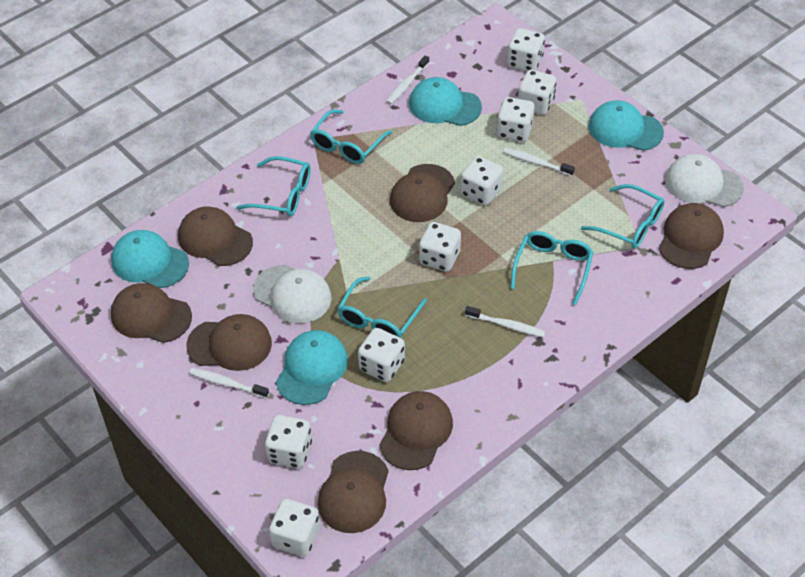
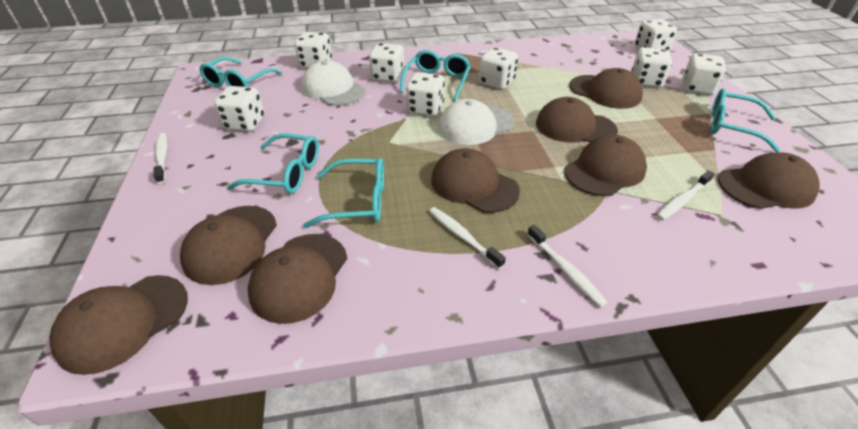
brown cap: [111,283,192,343] [178,206,253,266] [186,314,272,371] [318,451,389,533] [379,391,453,470] [390,164,455,222] [659,203,724,269] = 7 -> [49,275,188,375] [180,206,277,285] [247,234,347,324] [431,148,520,213] [536,97,618,143] [564,135,647,196] [569,68,643,109] [718,152,820,209] = 8
turquoise cap: [111,230,189,288] [276,330,348,405] [409,77,482,126] [588,100,664,151] = 4 -> none = 0

